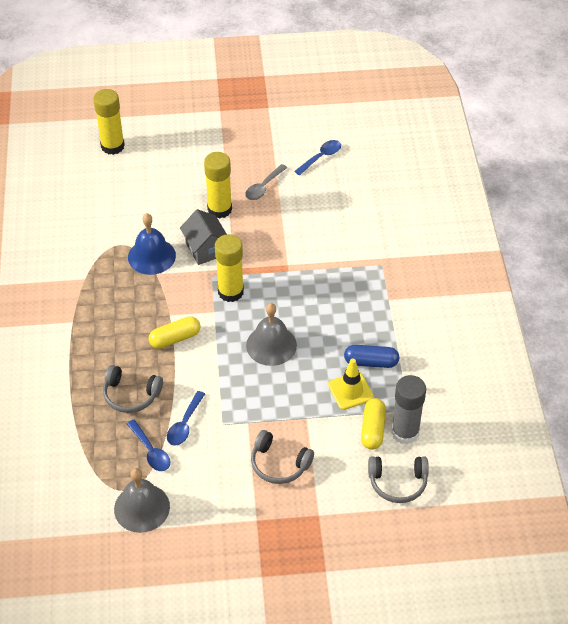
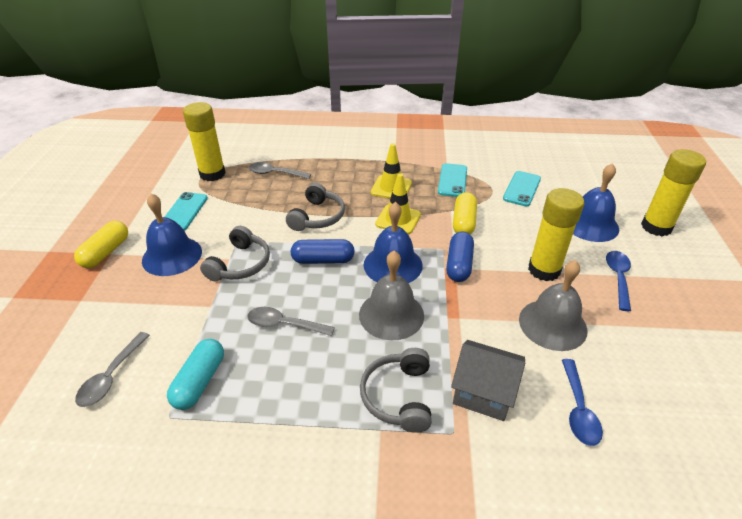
blue bell: [128,213,176,275] = 1 -> [142,193,202,276] [363,202,423,283] [573,163,619,242] = 3
blue capsule: [344,345,399,368] = 1 -> [291,239,355,264] [446,232,474,282] = 2
blue spoon: [127,420,170,471] [167,391,205,446] [294,140,341,175] = 3 -> [562,359,603,446] [606,251,631,311] = 2
grey glue stick: [391,375,426,444] = 1 -> none = 0
grey spoon: [245,164,287,200] = 1 -> [75,332,150,407] [247,307,335,336] [249,162,311,179] = 3
turquoise capsule: none = 0 -> [167,339,224,410] = 1
turquoise phone: none = 0 -> [165,192,208,231] [438,163,467,197] [503,171,541,206] = 3
yellow traffic cone: [328,359,374,410] = 1 -> [371,143,412,199] [375,173,421,234] = 2

